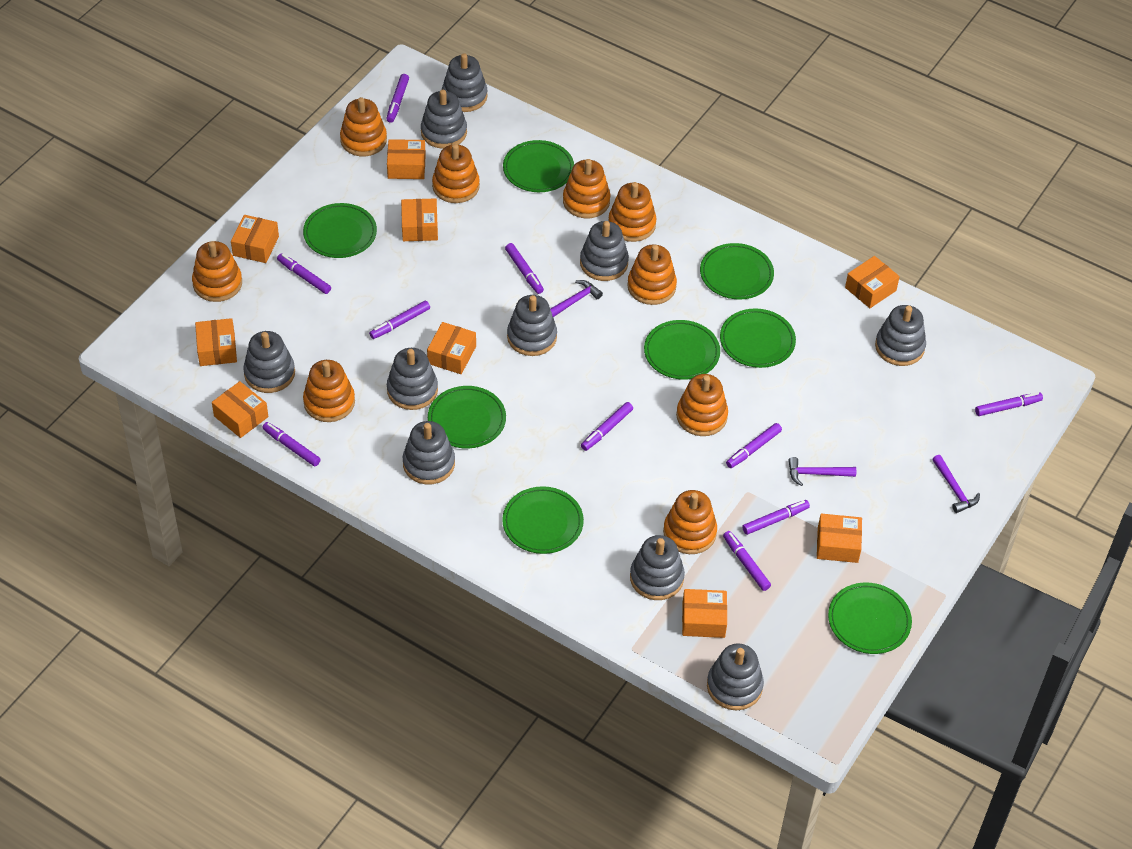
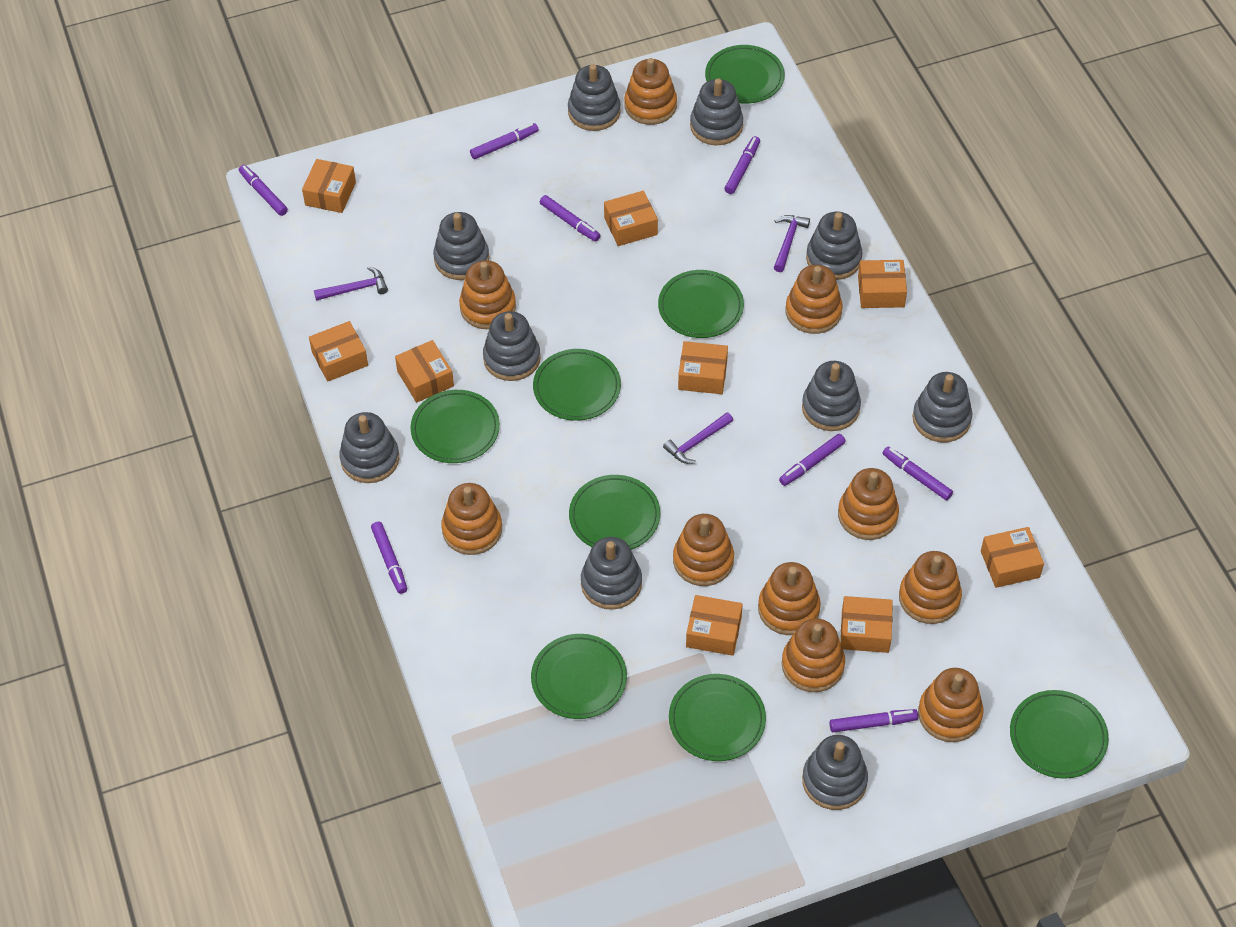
orange stacking toy: [192,241,242,302] [303,360,355,422] [340,97,387,156] [432,144,480,203] [563,159,610,218] [609,182,656,242] [627,245,677,305] [663,490,717,554] [676,374,728,436] = 9 -> [441,483,502,555] [459,260,516,329] [624,58,677,125] [673,514,734,586] [758,562,821,635] [782,618,845,692] [785,265,843,334] [838,468,899,540] [899,551,962,624] [918,668,983,742] = 10
purple marker: [262,422,321,466] [277,253,331,294] [369,300,430,339] [386,74,409,123] [505,243,544,294] [581,402,633,451] [723,531,771,591] [726,423,782,468] [742,500,810,535] [975,392,1043,416] = 10 -> [239,165,288,216] [371,522,407,594] [470,123,539,159] [540,195,601,242] [724,136,760,194] [779,434,846,486] [829,709,918,732] [883,446,953,500] = 8

